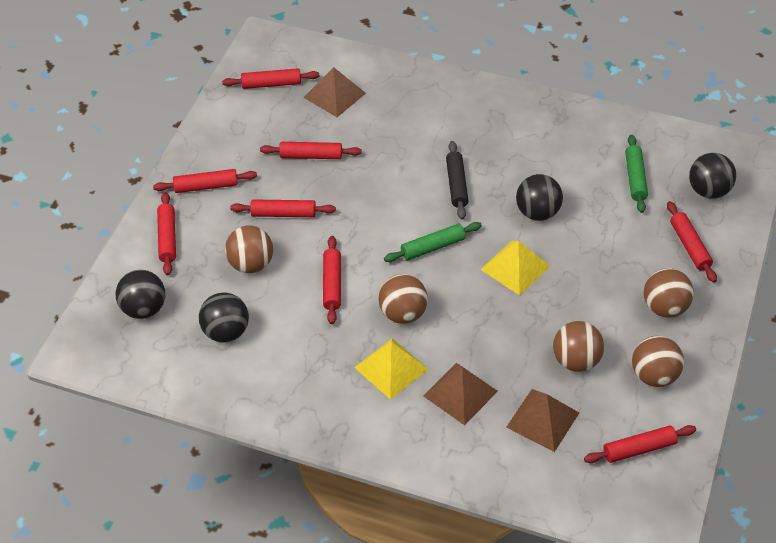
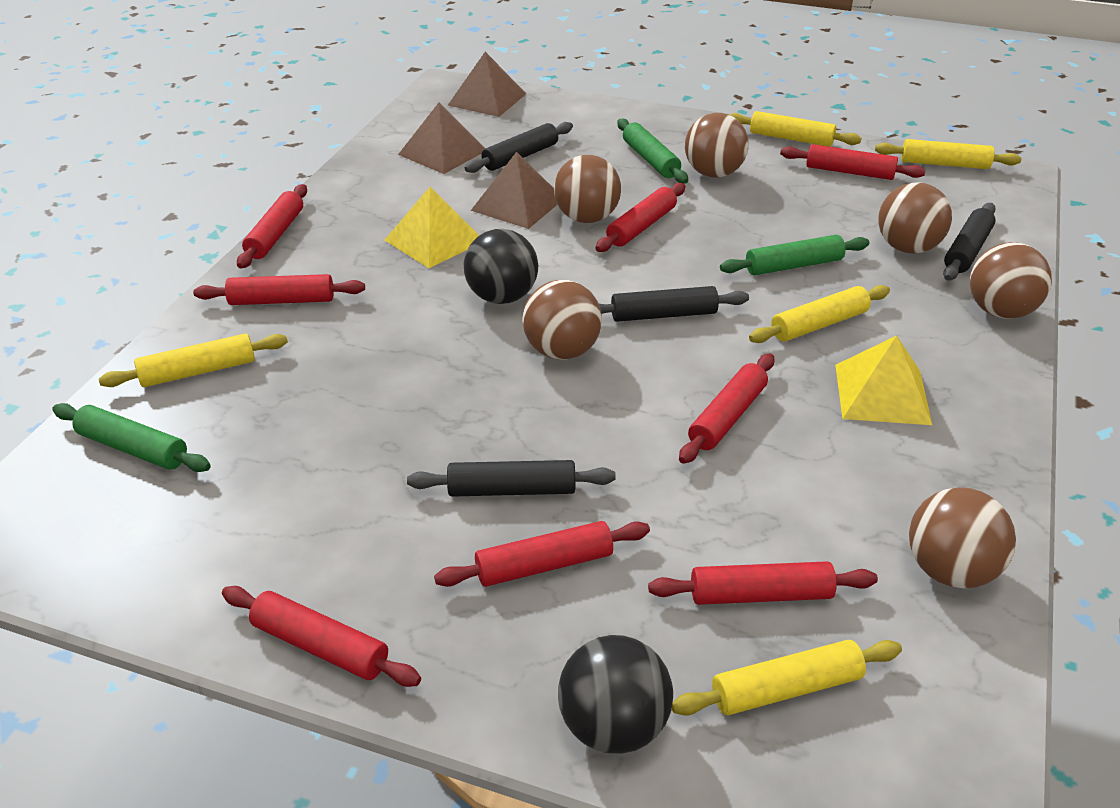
black ball: [116,270,165,319] [199,292,249,342] [516,174,563,221] [689,153,736,198] = 4 -> [464,229,538,304] [558,635,673,754] = 2
black rolling pin: [446,141,468,220] = 1 -> [407,460,616,497] [465,122,573,173] [599,286,749,322] [943,203,996,281] = 4
brown ball: [225,226,273,273] [378,274,428,324] [553,321,604,372] [632,336,684,387] [644,268,694,318] = 5 -> [522,280,602,360] [554,155,621,223] [685,113,749,178] [878,182,952,254] [909,487,1016,588] [970,242,1052,319] = 6
green rolling pin: [384,222,482,262] [625,135,648,213] = 2 -> [52,403,211,472] [617,119,688,184] [720,235,869,276] = 3
yellow rolling pin: none = 0 -> [99,334,288,387] [672,640,902,716] [729,111,861,147] [749,285,890,343] [875,139,1021,169] = 5

